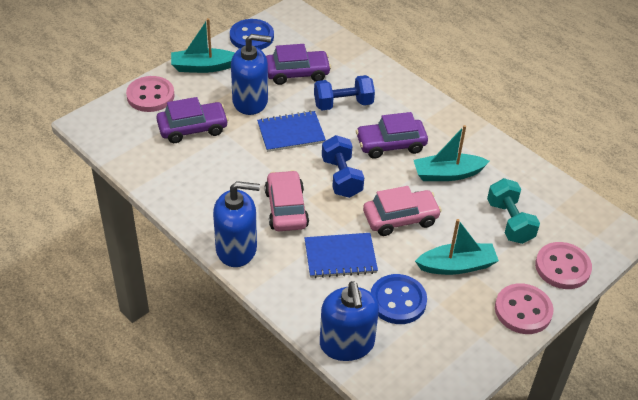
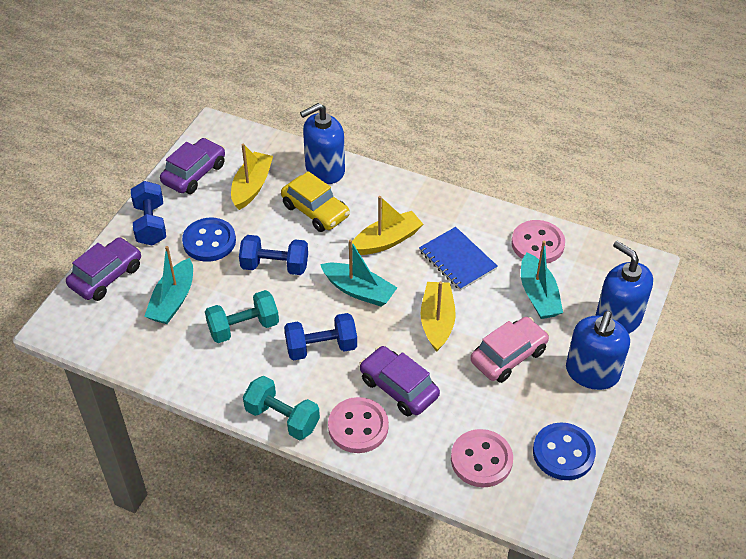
blue dumbbell: [314,75,375,110] [322,135,364,198] = 2 -> [131,181,166,246] [239,235,308,275] [284,313,357,361] = 3
blue notebook: [257,111,326,152] [305,233,378,278] = 2 -> [419,227,498,291] = 1
pink car: [265,170,309,231] [363,186,442,236] = 2 -> [470,317,549,383] = 1
turquoise dumbbell: [487,178,540,244] = 1 -> [205,290,279,343] [243,376,320,440] = 2
yellow boat: none = 0 -> [231,144,273,210] [352,196,423,255] [420,281,456,352] = 3
yellow car: none = 0 -> [281,171,350,232] = 1

